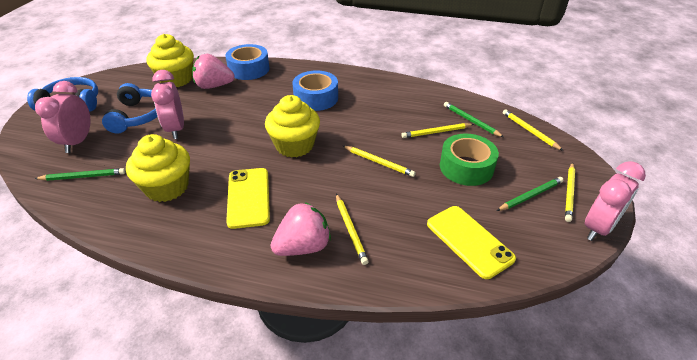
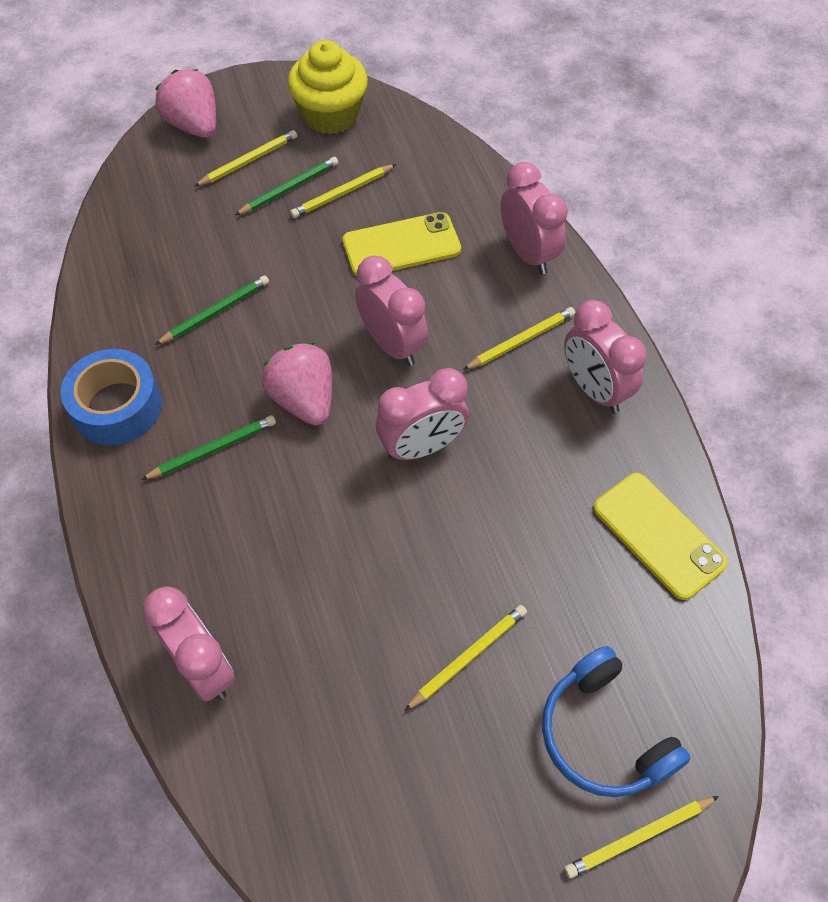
blue headphones: [27,77,98,112] [102,83,157,134] = 2 -> [542,646,691,797] = 1
blue tape: [225,44,269,80] [293,70,338,111] = 2 -> [61,349,162,445] = 1
green tape: [440,133,499,186] = 1 -> none = 0
pink clock: [35,81,90,153] [151,70,184,139] [585,161,646,241] = 3 -> [143,586,235,702] [355,256,429,366] [376,368,469,461] [501,162,568,274] [564,300,647,413] = 5
yellow cupcake: [126,134,190,202] [146,34,194,87] [265,95,320,158] = 3 -> [288,40,368,134] = 1

